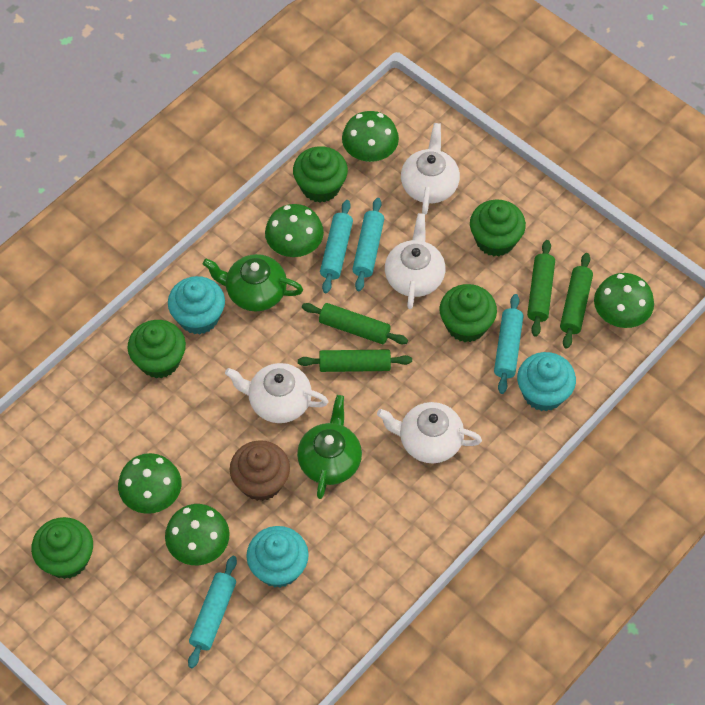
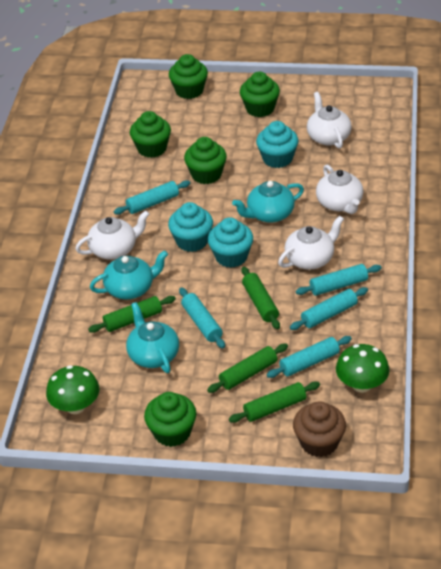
green mushroom: [118,453,181,514] [165,504,230,565] [265,204,324,257] [342,111,399,162] [594,273,654,328] = 5 -> [46,365,99,414] [336,344,390,393] = 2
green teapot: [203,254,303,311] [297,395,362,499] = 2 -> none = 0
turquoise rolling pin: [188,556,237,669] [320,200,353,293] [352,198,384,291] [494,294,523,394] = 4 -> [114,180,190,215] [179,287,225,349] [266,336,352,378] [290,287,368,330] [295,264,382,296] = 5
turquoise teapot: none = 0 -> [90,250,168,300] [126,302,179,373] [232,181,304,223] = 3

